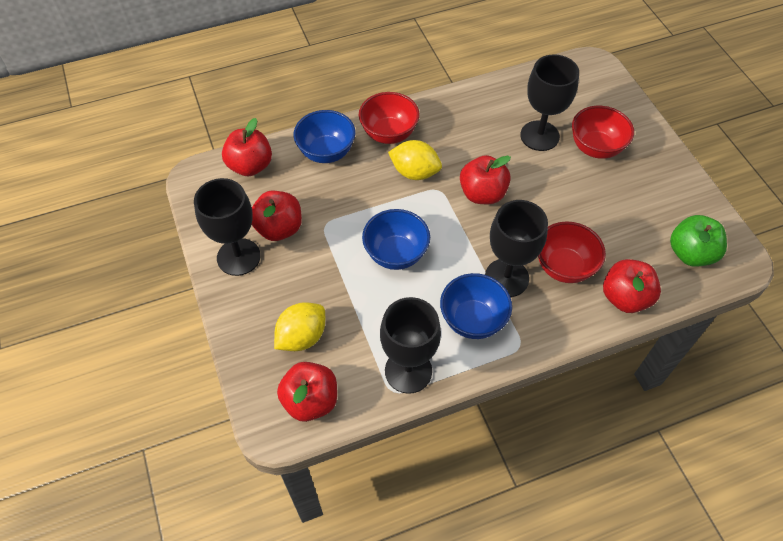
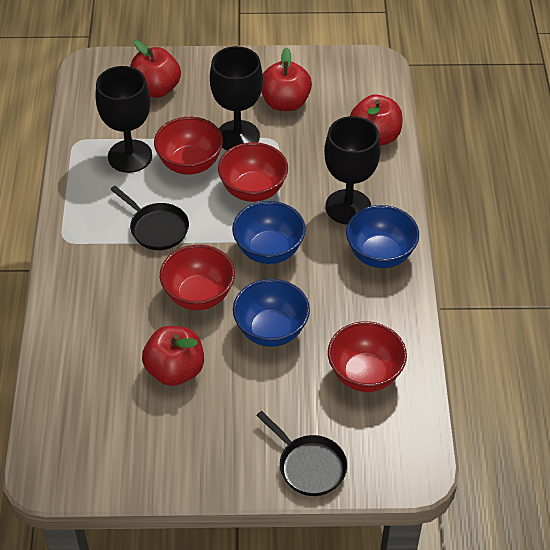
black goblet: [194,178,261,276] [380,297,441,394] [485,200,548,297] [520,54,579,151] = 4 -> [96,66,152,173] [210,46,263,151] [324,116,381,225] = 3
black pan: none = 0 -> [110,186,189,250] [256,411,347,496] = 2
green apple: [670,215,727,266] = 1 -> none = 0
red apple: [222,118,272,176] [251,191,302,241] [277,362,337,422] [460,155,511,204] [603,259,661,313] = 5 -> [130,40,181,98] [142,326,204,386] [261,47,312,111] [350,94,402,146] = 4
red bowl: [359,92,420,144] [538,221,606,283] [572,106,634,159] = 3 -> [154,117,223,175] [160,245,235,310] [218,142,288,202] [328,321,407,392] = 4
yellow lemon: [274,302,325,351] [388,140,442,180] = 2 -> none = 0

